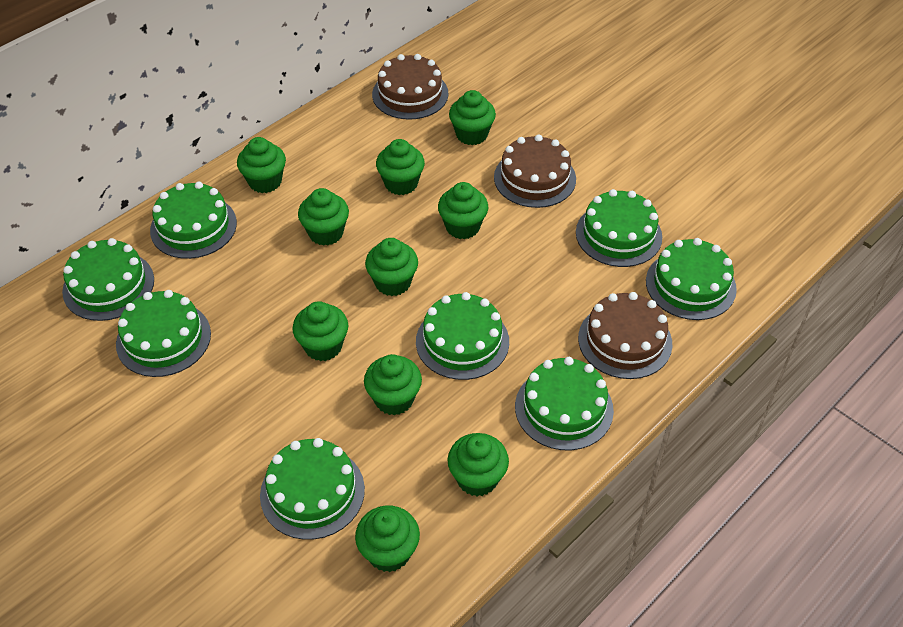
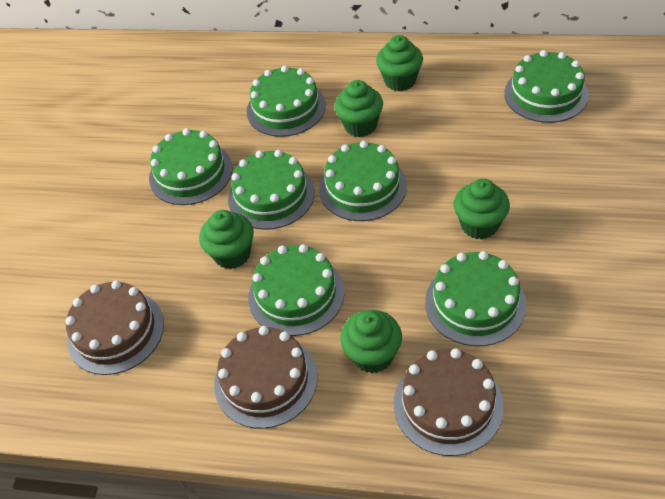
green cake: [62,238,154,321] [116,290,211,377] [150,182,237,259] [260,438,365,540] [416,292,509,380] [515,357,614,450] [576,189,662,267] [646,238,737,320] = 8 -> [149,128,233,205] [228,150,315,230] [247,65,326,137] [249,244,345,336] [319,140,407,221] [425,251,527,346] [504,50,589,123] = 7
green cupcake: [237,137,286,193] [292,301,348,361] [298,188,349,246] [355,506,420,572] [364,354,422,415] [365,238,418,296] [376,139,425,195] [438,182,488,239] [447,433,509,496] [449,90,496,145] = 10 -> [199,210,254,269] [334,80,383,137] [340,310,402,373] [376,35,423,91] [454,179,510,240] = 5

